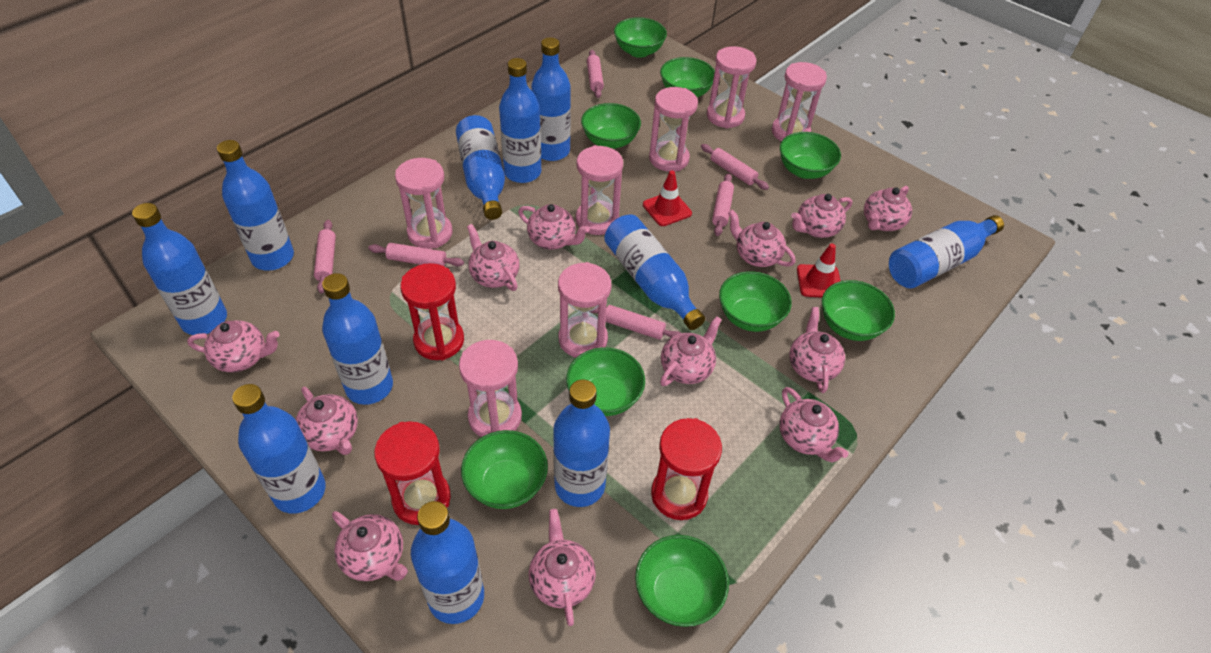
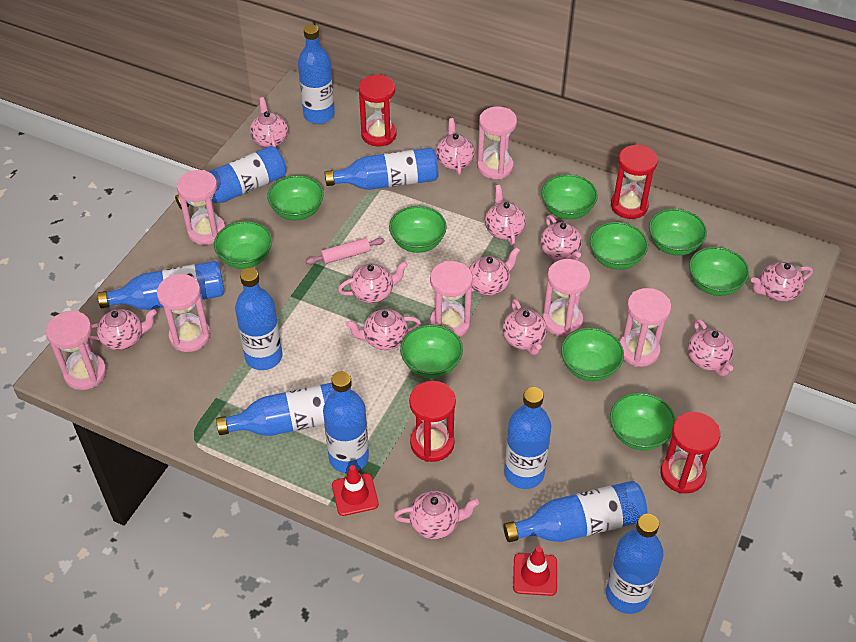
blue bottle: [132,203,227,335] [217,140,294,271] [232,384,325,514] [322,273,393,405] [411,501,484,624] [456,115,505,220] [499,58,541,183] [531,37,571,161] [553,379,610,507] [604,215,705,330] [889,215,1004,289] = 11 -> [97,261,225,310] [175,146,287,210] [216,383,334,436] [235,268,283,370] [298,24,335,124] [323,371,369,473] [324,148,438,190] [503,481,647,542] [504,387,551,489] [606,514,663,614] = 10
green bowl: [461,430,548,509] [566,347,645,416] [581,103,641,149] [614,17,667,58] [635,535,729,627] [660,57,715,97] [719,271,792,332] [780,132,841,179] [822,280,895,341] = 9 -> [214,221,272,269] [267,175,324,220] [389,206,447,253] [400,324,463,378] [541,174,598,219] [561,328,624,381] [590,222,648,270] [610,393,676,450] [649,209,707,256] [689,247,749,296] = 10
pink rolling pin: [314,220,336,293] [368,243,464,267] [587,50,604,98] [590,305,681,340] [701,144,769,190] [712,173,734,236] = 6 -> [306,238,385,264] = 1
red hourglass: [374,421,451,525] [400,263,464,360] [651,418,722,520] = 3 -> [359,75,396,146] [409,381,456,462] [611,145,658,219] [660,412,720,494] = 4

